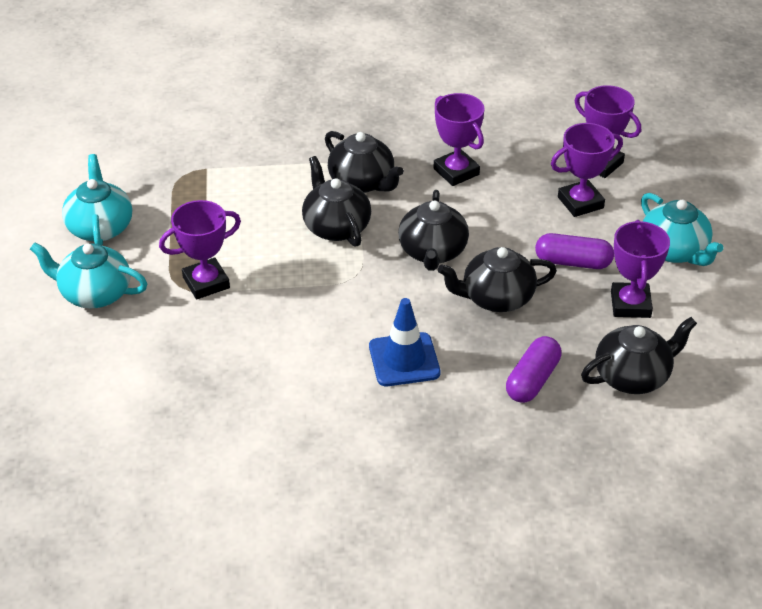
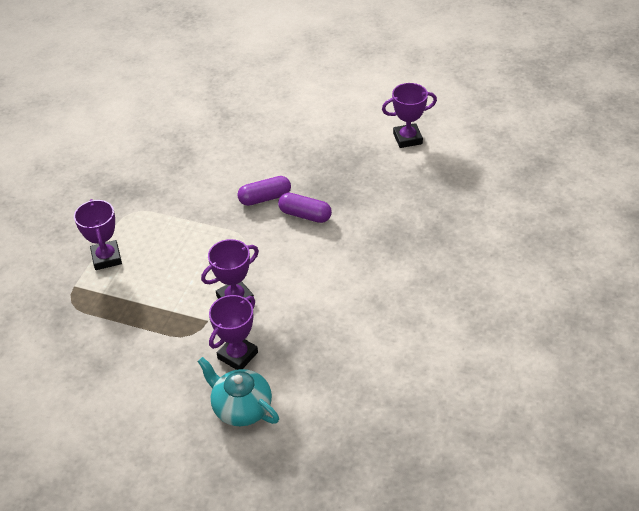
black teapot: [302,156,371,247] [325,131,404,193] [398,190,469,271] [438,247,557,312] [581,317,697,394] = 5 -> none = 0
blue traffic cone: [369,298,441,386] = 1 -> none = 0
purple trophy: [159,200,241,299] [434,93,484,186] [551,123,623,217] [574,85,641,178] [611,220,670,318] = 5 -> [74,199,122,270] [201,239,259,303] [209,295,258,370] [382,83,437,148] = 4
turquoise teapot: [30,242,147,308] [62,154,132,246] [641,193,723,266] = 3 -> [197,357,279,426] = 1

